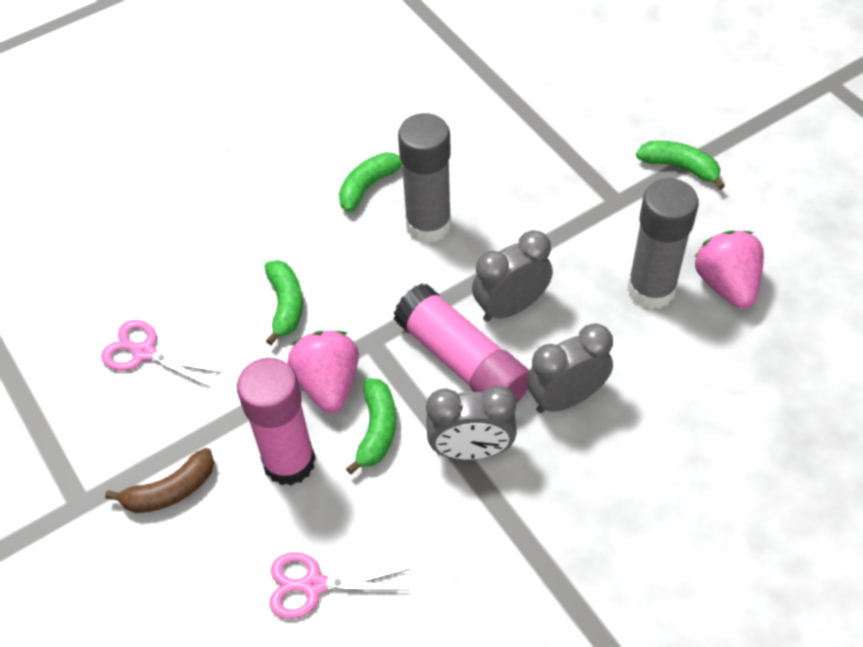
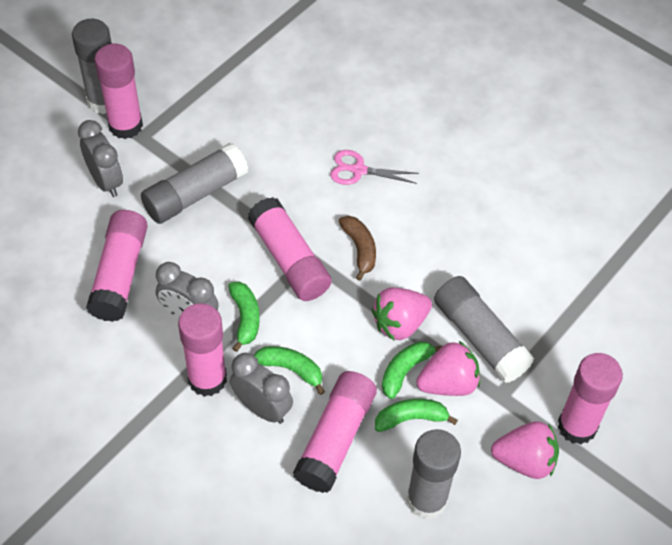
grey glue stick: [398,113,452,243] [627,178,699,309] = 2 -> [72,19,112,114] [141,143,248,224] [406,429,461,520] [434,276,534,383] = 4
pink glue stick: [237,358,316,486] [394,284,530,403] = 2 -> [86,210,148,322] [94,44,143,139] [178,303,227,397] [248,197,332,301] [293,371,377,493] [558,353,623,445] = 6
pink scissors: [101,320,221,388] [269,552,410,619] = 2 -> [330,150,419,185] = 1
pink strawberry: [287,331,359,413] [695,230,764,309] = 2 -> [372,287,432,340] [416,341,480,396] [491,421,559,479] = 3

